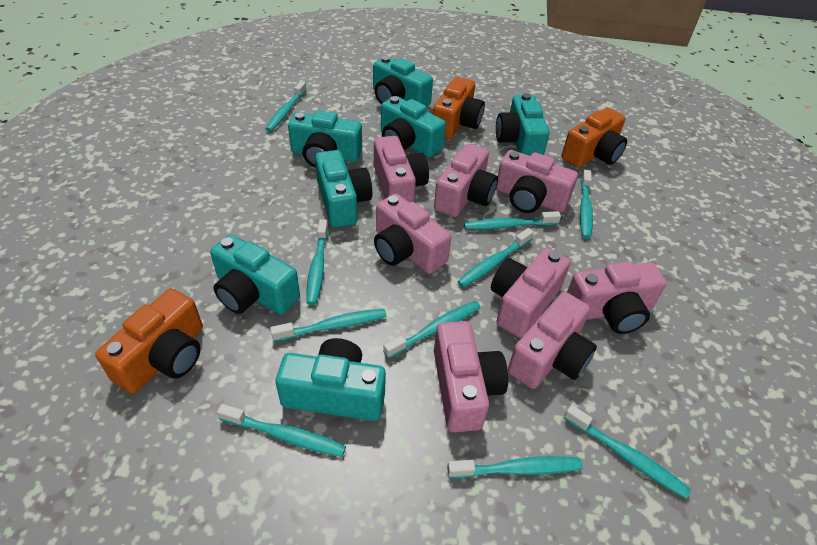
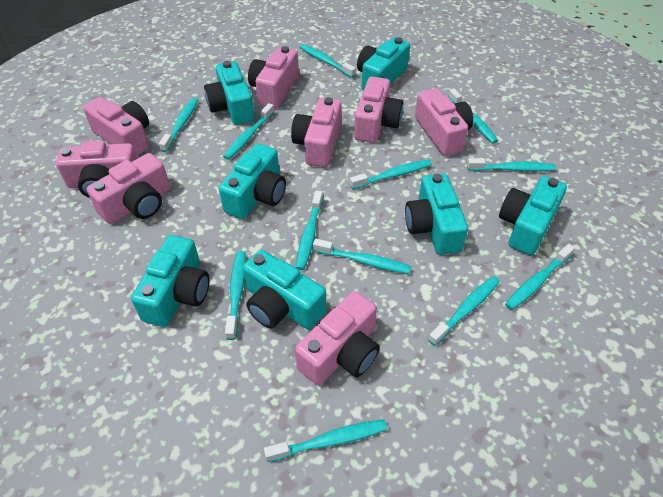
orange camera: [95,288,203,394] [433,77,485,139] [562,108,627,168] = 3 -> none = 0
turquoise toothbrush: [217,404,346,457] [265,81,307,132] [270,309,387,342] [306,219,328,305] [383,301,481,359] [447,456,583,478] [457,228,534,287] [464,211,561,230] [564,405,691,499] [580,170,593,239] = 10 -> [159,98,198,152] [223,103,274,160] [225,251,246,340] [264,420,387,462] [296,190,323,270] [300,44,356,78] [313,239,411,274] [350,159,432,189] [428,276,500,346] [448,88,498,144] [467,158,556,171] [505,244,575,310] = 12

